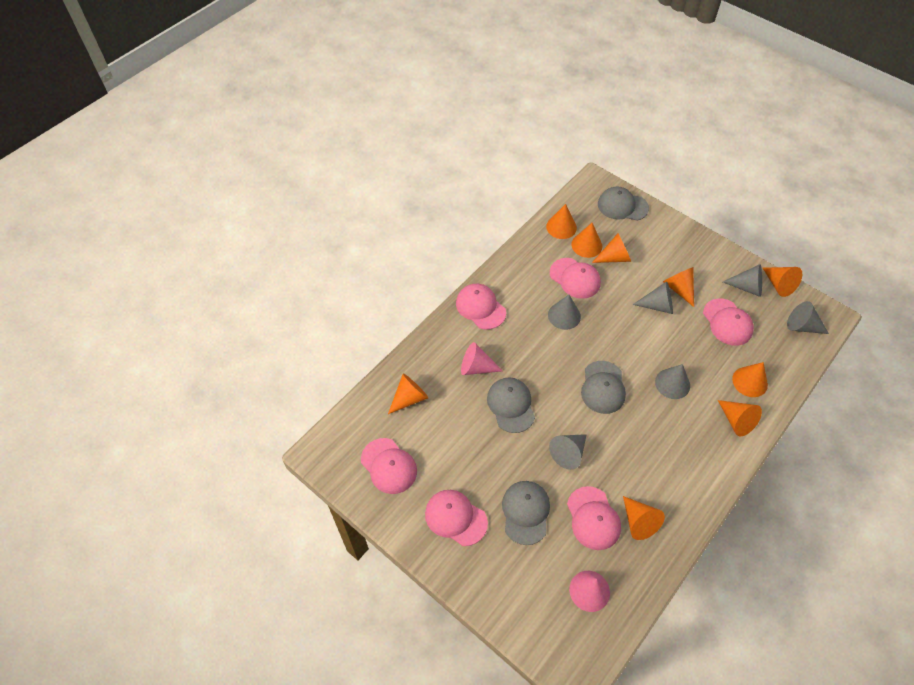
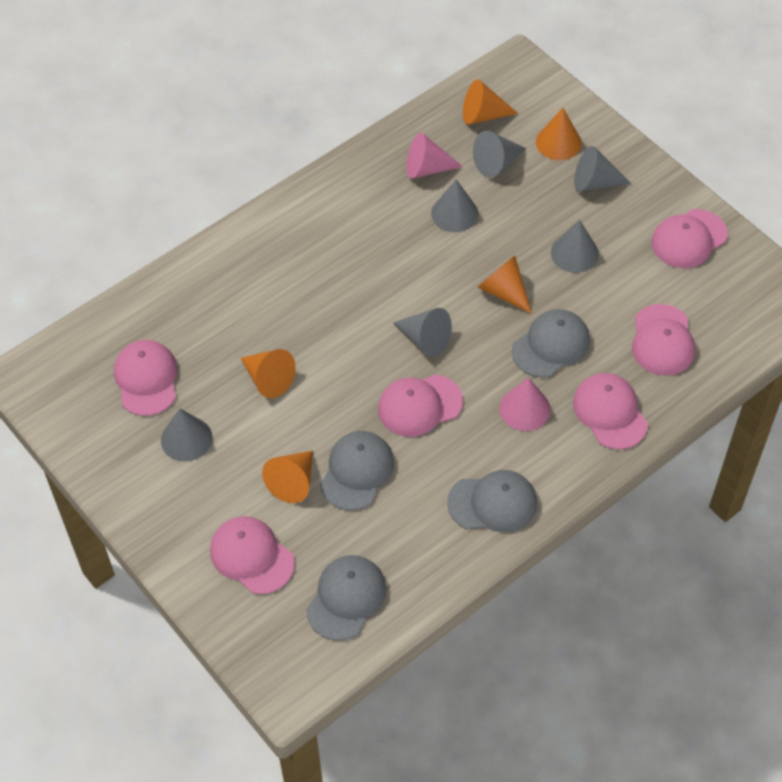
orange cone: [388,373,428,414] [546,204,577,239] [571,223,602,258] [592,233,631,263] [623,496,665,540] [663,267,694,307] [718,400,762,436] [732,362,768,397] [763,267,802,297] = 9 -> [241,349,296,398] [262,451,313,503] [463,80,518,125] [477,256,532,314] [536,108,582,160] = 5

